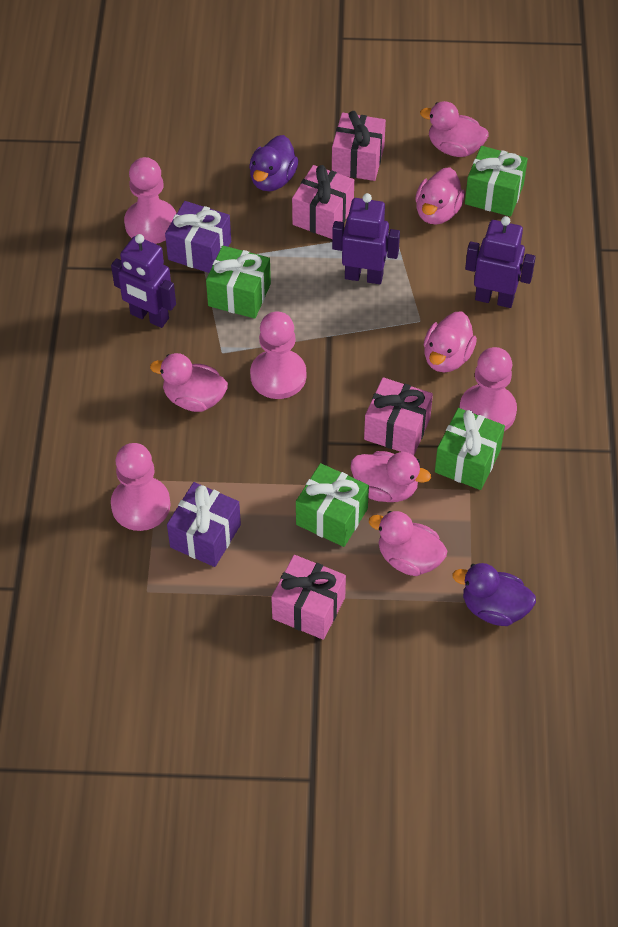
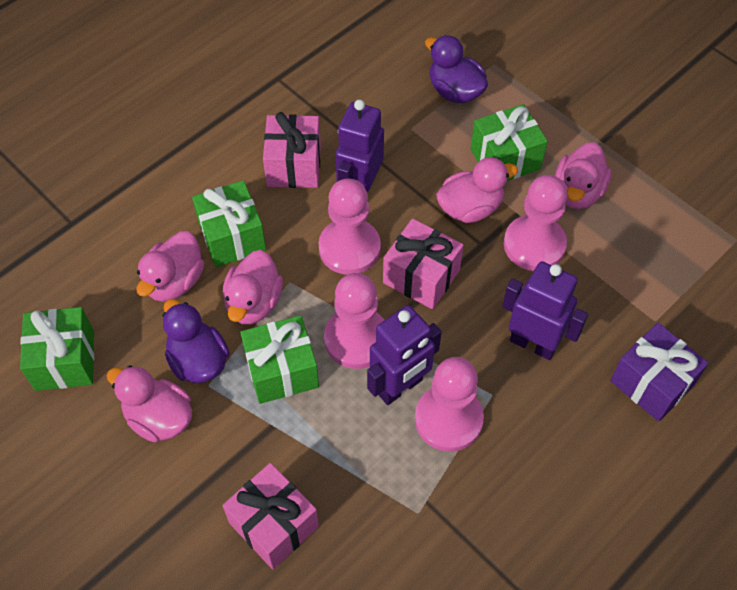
pink duck: [150,353,228,412] [351,451,431,502] [369,511,447,576] [415,167,465,224] [420,101,489,157] [424,312,477,373] = 6 -> [106,365,192,443] [136,231,204,302] [223,250,283,325] [436,157,518,223] [555,142,611,209] = 5
pink gift: [271,555,346,640] [292,165,354,239] [332,111,386,181] [364,377,433,456] = 4 -> [222,463,319,569] [263,112,321,188] [383,218,464,309] = 3
purple gift: [165,201,231,273] [167,482,241,567] = 2 -> [610,323,709,421] = 1

